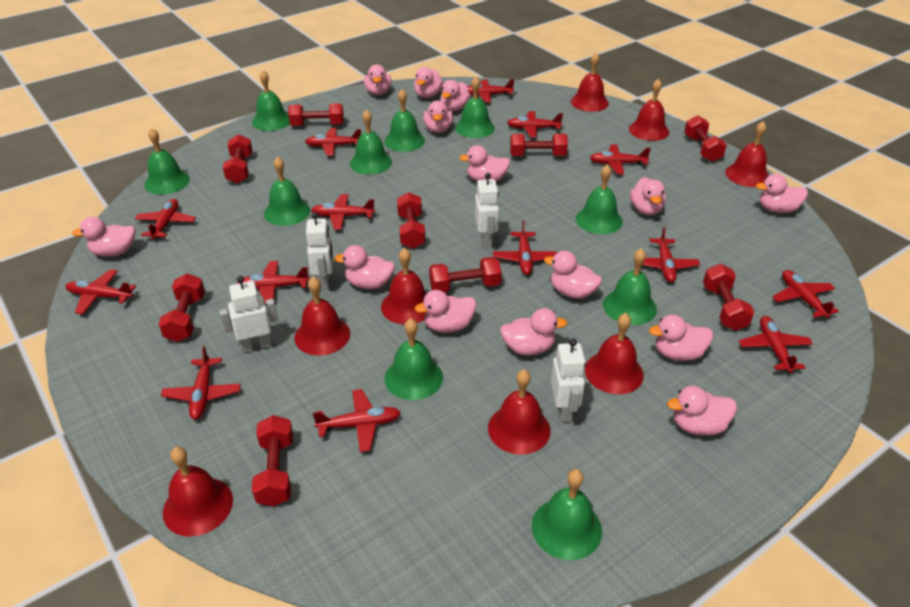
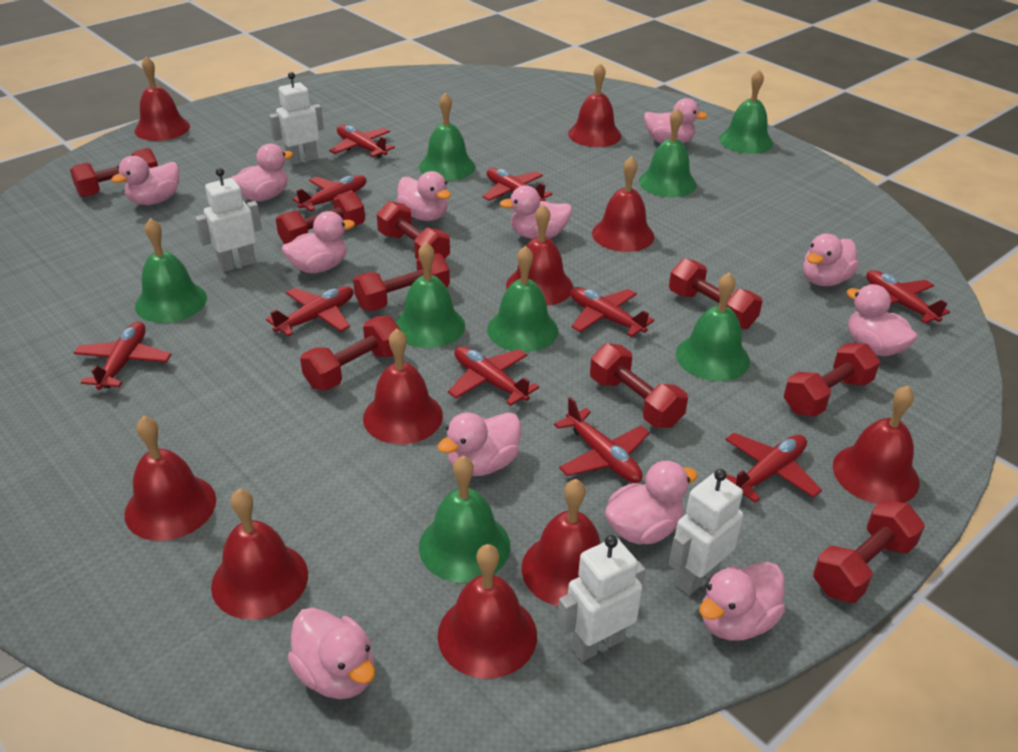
green bell: [144,128,190,194] [252,70,290,131] [264,156,310,226] [350,109,392,174] [384,89,425,152] [384,318,443,400] [455,77,495,138] [532,469,602,560] [576,164,623,234] [603,248,657,325] = 10 -> [135,218,207,323] [395,242,465,348] [419,92,476,181] [419,455,510,583] [487,246,558,352] [639,108,697,197] [676,273,750,381] [719,69,773,154] = 8
pink duck: [72,217,135,257] [334,245,395,289] [364,64,391,95] [414,67,443,98] [415,290,476,333] [423,101,453,133] [441,80,471,111] [459,145,510,181] [500,308,567,355] [544,251,602,299] [630,177,666,215] [649,315,713,361] [667,386,737,435] [756,174,808,213] = 14 -> [111,156,179,205] [231,144,293,202] [282,211,355,273] [287,607,375,699] [397,171,451,221] [438,412,521,476] [500,185,572,239] [605,461,698,544] [644,98,708,143] [699,562,785,641] [803,233,859,286] [847,284,918,356] = 12
red bell: [163,447,233,537] [294,277,350,355] [381,248,426,324] [488,369,551,455] [571,53,609,112] [585,313,644,394] [629,79,669,141] [725,121,769,187] = 8 -> [124,416,216,541] [135,56,190,141] [211,489,308,620] [363,329,443,444] [438,544,537,679] [506,204,573,306] [522,479,601,606] [568,63,621,147] [592,156,655,252] [833,386,919,504] = 10
red plane: [66,269,136,314] [135,199,196,239] [161,346,241,420] [237,261,310,305] [305,128,361,156] [311,194,375,229] [313,389,401,452] [467,79,514,103] [493,220,557,275] [507,111,563,137] [590,145,651,174] [642,227,700,282] [739,316,813,373] [772,270,839,318] = 14 -> [74,322,172,390] [266,286,353,336] [292,175,366,211] [329,125,395,158] [448,346,539,406] [483,168,553,201] [554,397,650,483] [570,287,654,337] [725,433,822,503] [866,270,950,324] = 10

